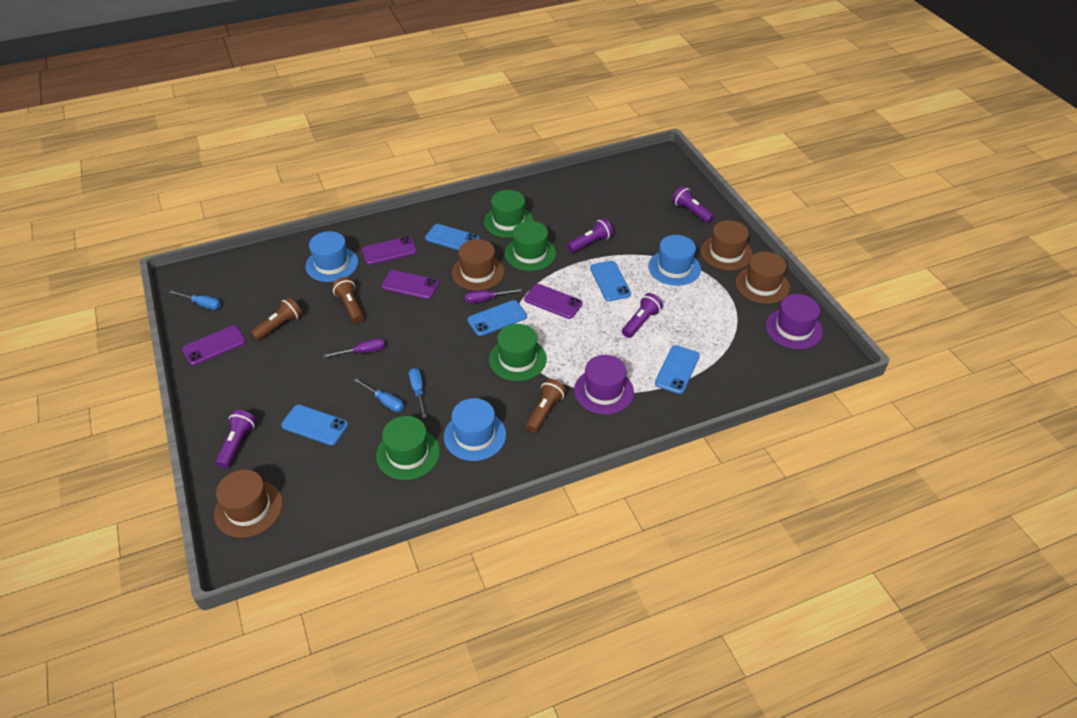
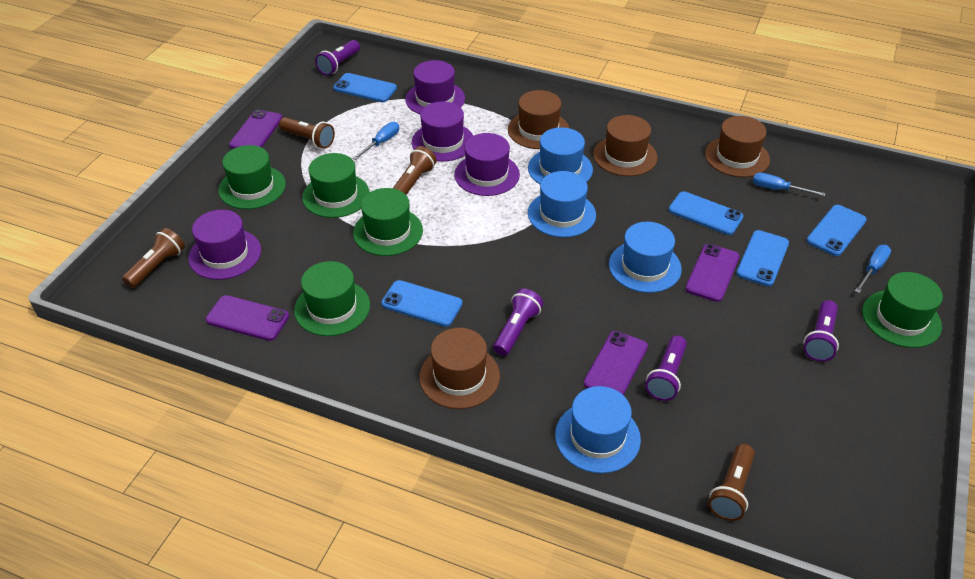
blue hat: [305,231,358,282] [444,398,506,461] [648,235,701,286] = 3 -> [528,127,593,184] [528,171,596,237] [555,386,641,473] [609,222,682,293] = 4
brown flashlight: [251,297,302,341] [332,277,364,323] [526,379,566,433] = 3 -> [122,228,185,288] [279,117,335,149] [393,146,437,195] [708,444,755,521] = 4
green hat: [376,416,440,480] [484,190,533,238] [489,324,547,381] [505,221,556,271] = 4 -> [218,145,286,209] [294,261,370,336] [302,153,370,218] [353,188,423,256] [862,272,943,348] = 5
purple hat: [574,355,634,414] [766,294,823,349] = 2 -> [188,210,261,280] [405,60,465,114] [412,101,473,162] [454,133,520,196] = 4
purple screwdriver: [323,338,385,358] [465,289,522,303] = 2 -> none = 0

